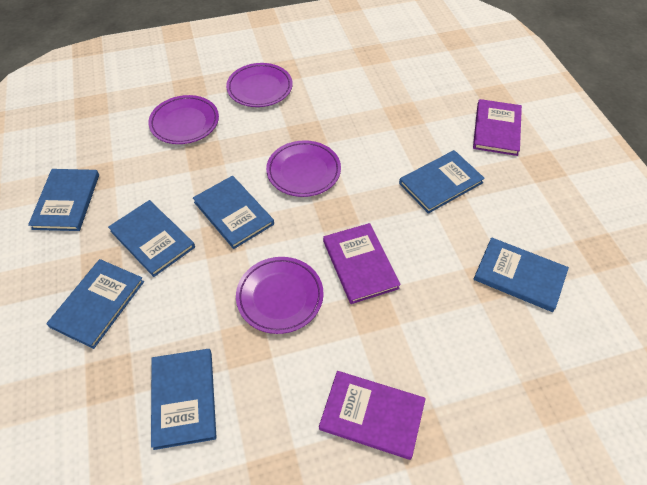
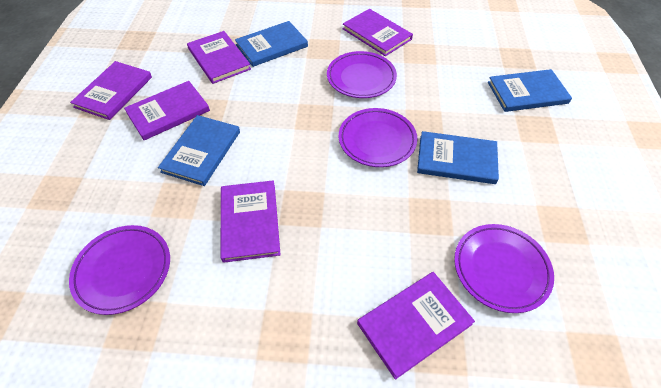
blue book: [28,169,99,231] [46,259,144,349] [108,200,195,277] [151,349,216,450] [193,176,274,249] [399,150,485,214] [474,237,569,312] = 7 -> [158,115,240,186] [235,21,308,67] [417,131,499,184] [488,69,572,112] = 4
purple book: [319,371,426,460] [323,223,401,304] [473,99,522,156] = 3 -> [70,61,152,120] [124,81,210,140] [187,31,251,84] [221,181,281,263] [343,9,413,56] [357,272,475,380] = 6

